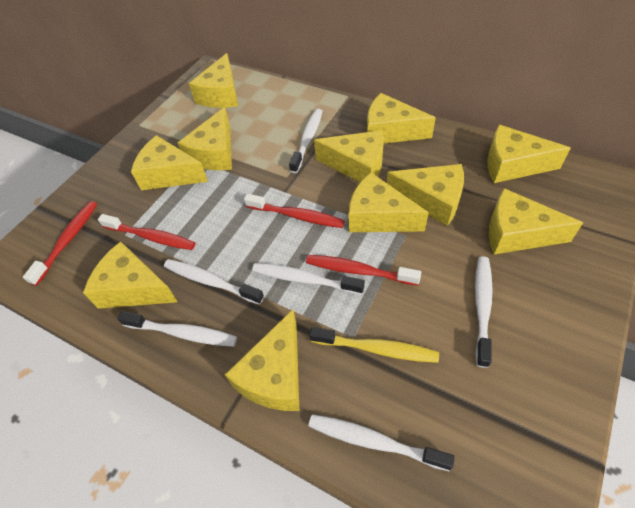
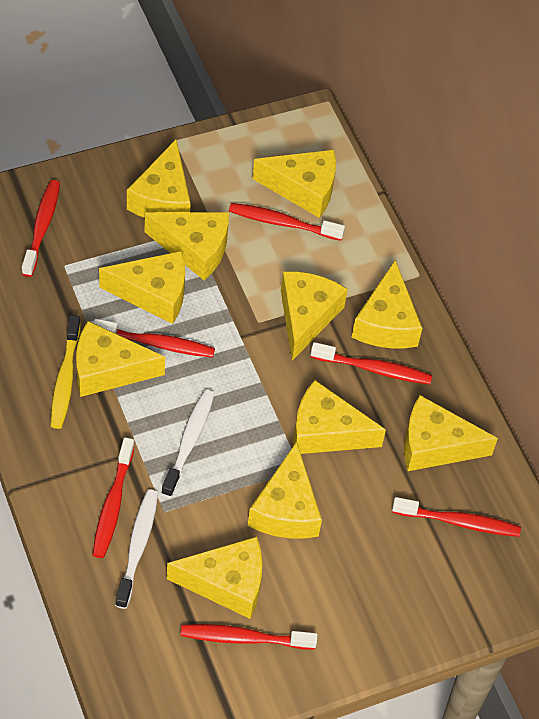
red toothbrush: [23,201,97,286] [98,214,196,250] [244,194,345,228] [306,255,421,286] = 4 -> [22,180,60,277] [93,437,135,558] [94,319,215,358] [181,624,317,650] [229,203,345,241] [311,342,432,385] [392,497,521,537] = 7
white toothbrush: [118,311,237,347] [164,259,264,305] [252,263,365,295] [289,109,322,173] [308,414,455,471] [475,256,493,368] = 6 -> [115,489,158,609] [161,389,215,497] = 2

